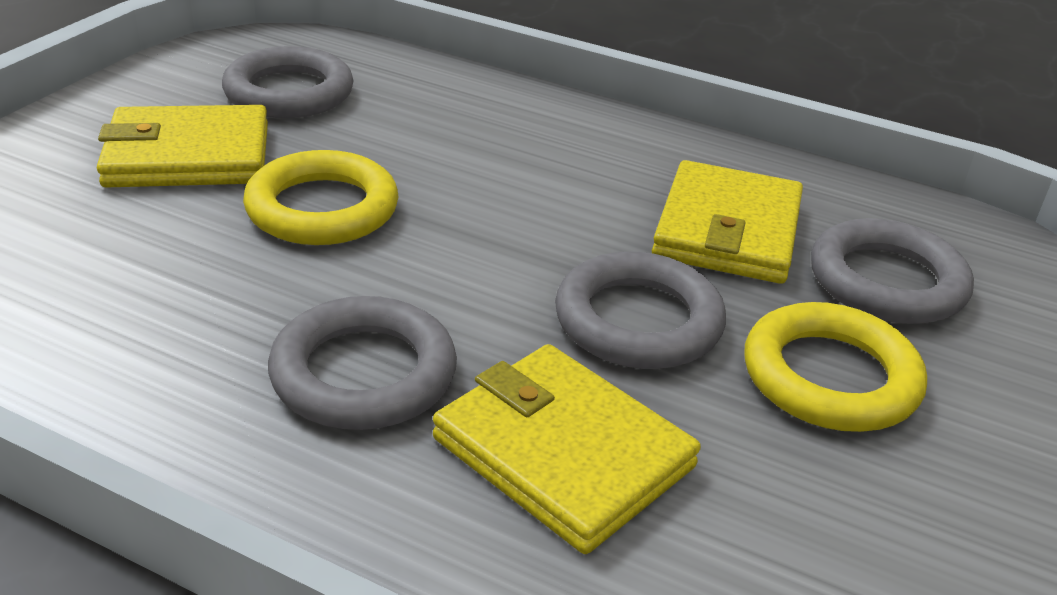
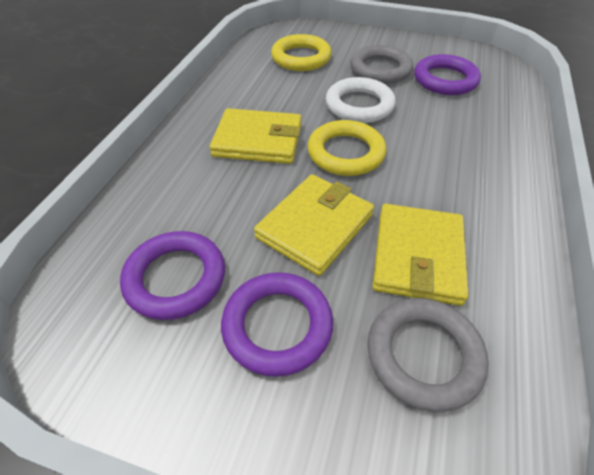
grey ring: [222,46,354,118] [268,296,457,430] [555,251,726,369] [811,218,974,324] = 4 -> [350,45,413,84] [367,298,489,412] = 2
purple ring: none = 0 -> [120,231,225,320] [221,272,333,377] [414,54,481,95] = 3
white ring: none = 0 -> [326,77,396,123] = 1

